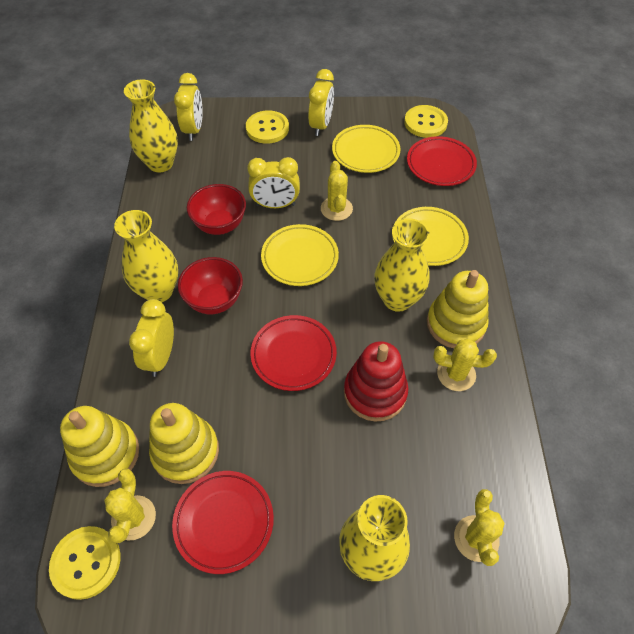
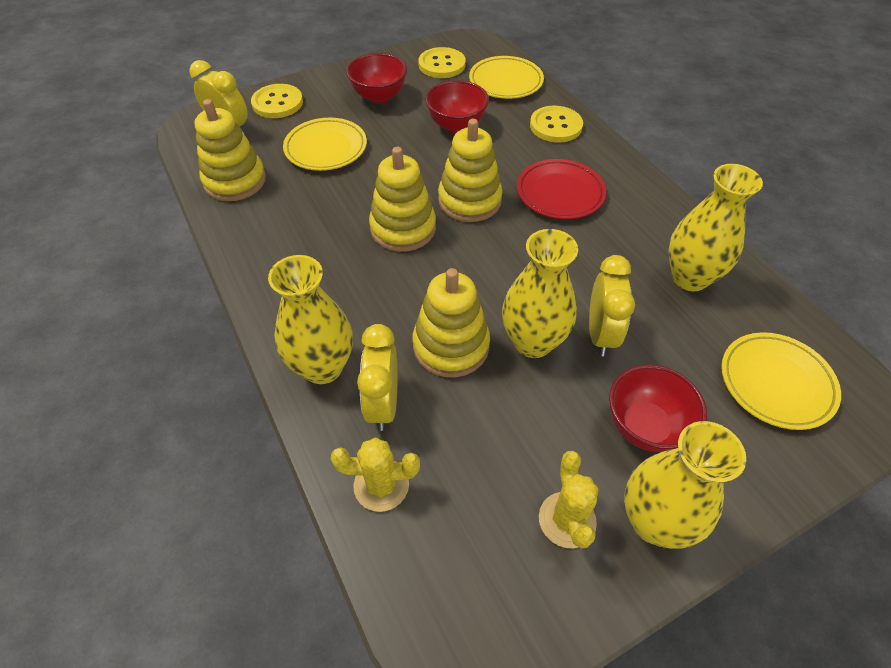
red bowl: [178,257,243,314] [187,184,246,235] = 2 -> [346,53,407,104] [425,80,489,133] [609,364,707,452] = 3
red plate: [172,471,274,574] [250,315,337,391] [407,136,477,186] = 3 -> [517,159,606,219] = 1
red stacking toy: [344,341,408,422] = 1 -> none = 0
yellow cactus: [104,468,156,543] [321,161,353,221] [433,339,497,391] [454,489,505,566] = 4 -> [331,437,420,512] [539,451,599,548] = 2
yellow clock: [129,299,174,377] [174,73,203,141] [247,157,300,208] [308,69,334,136] = 4 -> [189,60,248,134] [357,324,397,431] [589,255,635,357] = 3
yellow stacking toy: [60,406,139,487] [149,403,219,484] [427,270,489,348] = 3 -> [194,99,266,201] [369,147,436,252] [412,268,490,377] [438,119,503,222] = 4

